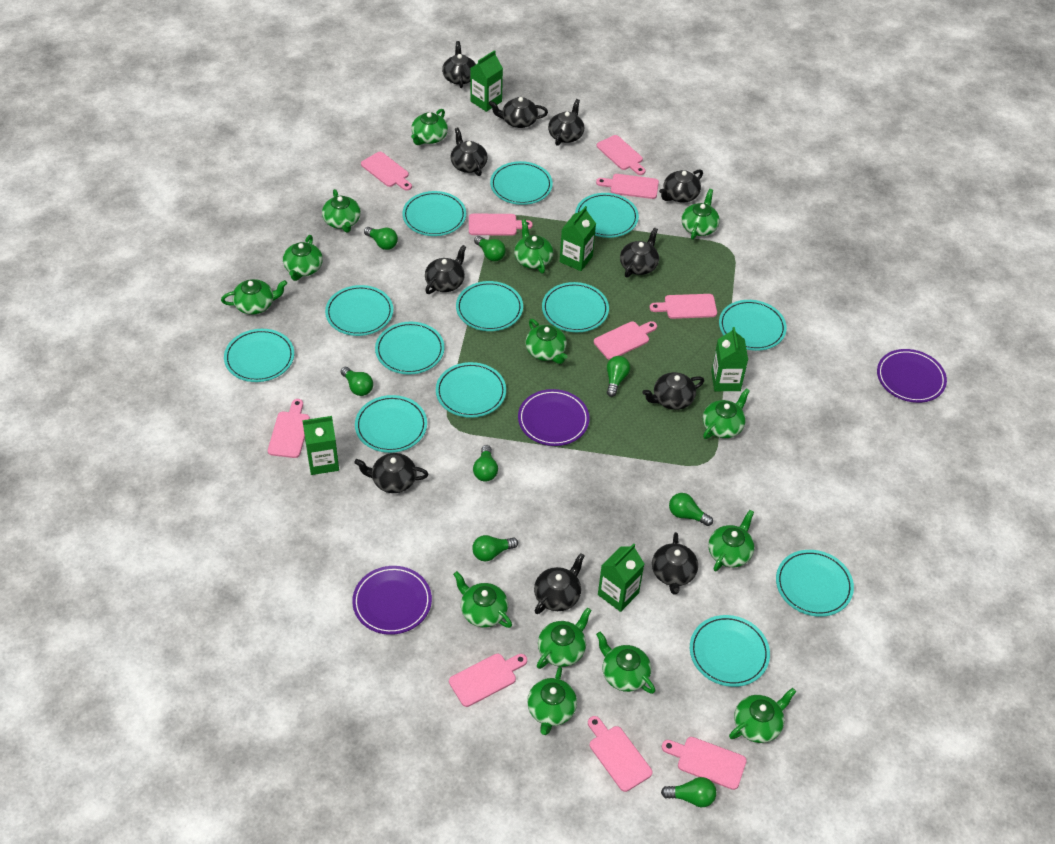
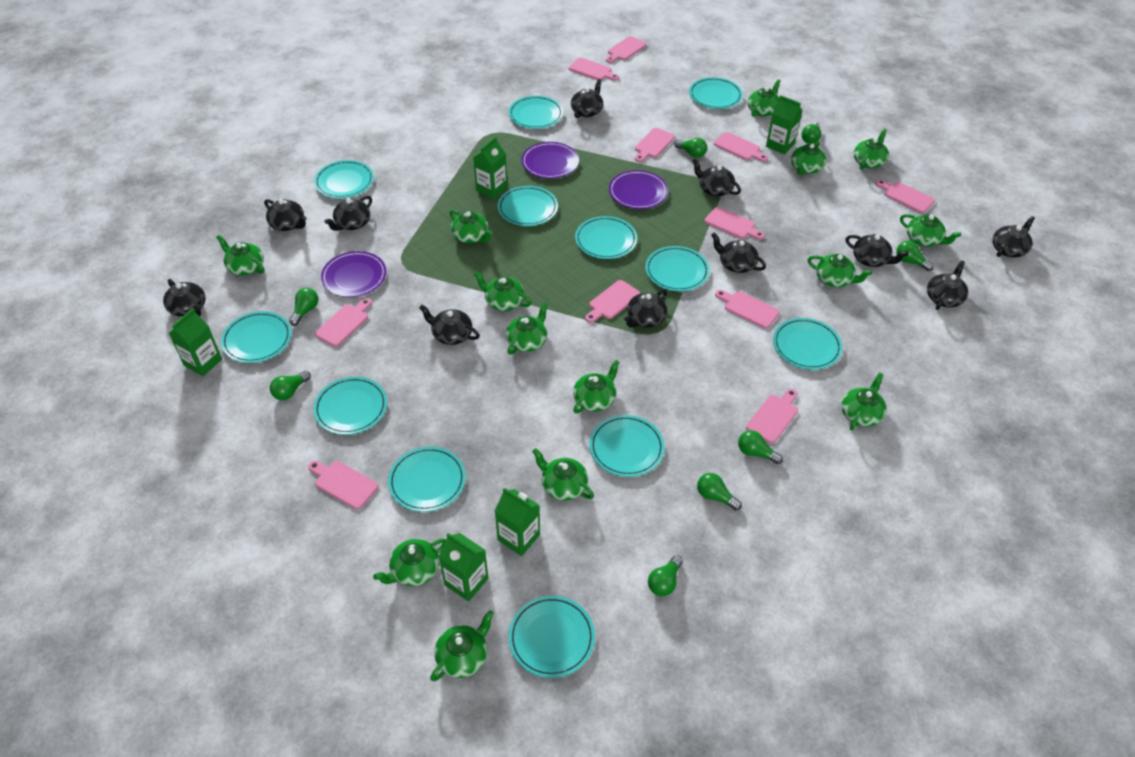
pink cutting board: [268,399,310,458] [361,152,412,191] [449,654,527,707] [469,213,533,236] [588,716,652,792] [594,321,657,360] [596,174,659,199] [597,135,645,175] [650,294,717,319] [662,737,747,790] = 10 -> [308,461,378,509] [315,298,372,347] [569,58,619,81] [585,280,640,323] [606,36,646,63] [635,128,675,162] [705,207,765,240] [714,132,768,162] [715,290,780,329] [746,389,798,444] [876,180,935,213] = 11
turquoise plate: [224,329,294,382] [325,285,393,336] [355,395,427,453] [375,322,445,374] [402,191,466,236] [436,362,506,418] [456,281,523,331] [490,161,553,205] [542,282,609,332] [575,193,639,238] [690,615,770,687] [719,300,787,351] [776,550,854,617] = 13 -> [221,311,291,363] [313,377,387,435] [314,160,374,198] [388,446,466,512] [498,186,558,226] [508,96,563,129] [508,596,595,678] [575,216,637,259] [590,415,665,477] [645,246,710,291] [689,77,743,109] [773,318,842,370] = 12

